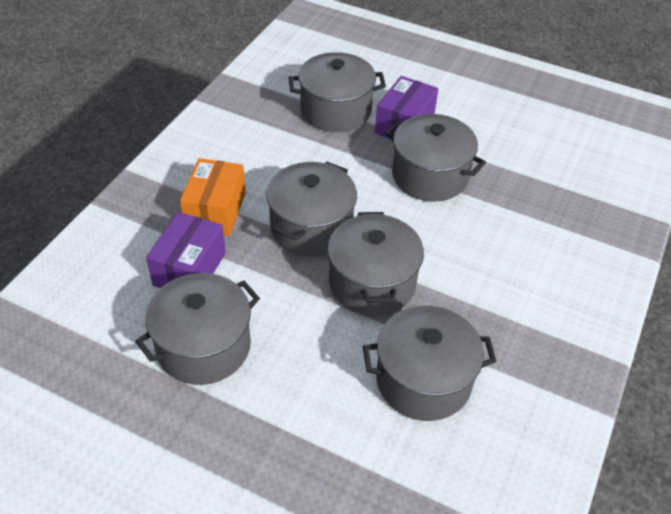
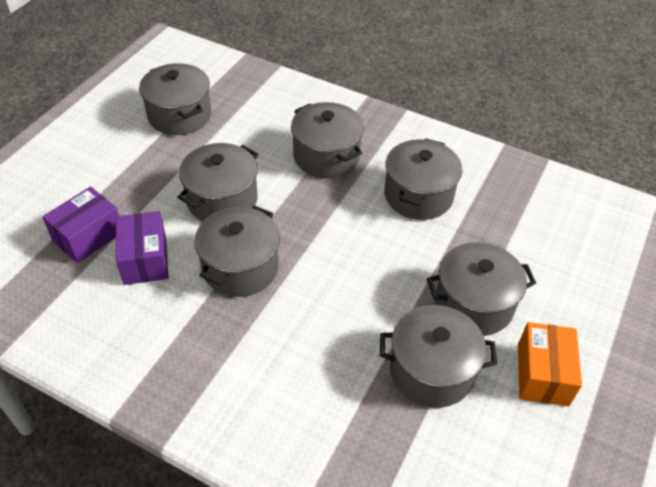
grey pot: [135,273,260,385] [266,162,357,257] [289,52,386,132] [327,212,424,316] [363,306,496,421] [385,114,486,201] = 6 -> [139,63,211,135] [177,143,258,221] [194,205,280,297] [291,102,364,178] [380,305,497,408] [384,139,462,220] [427,242,536,336] = 7

